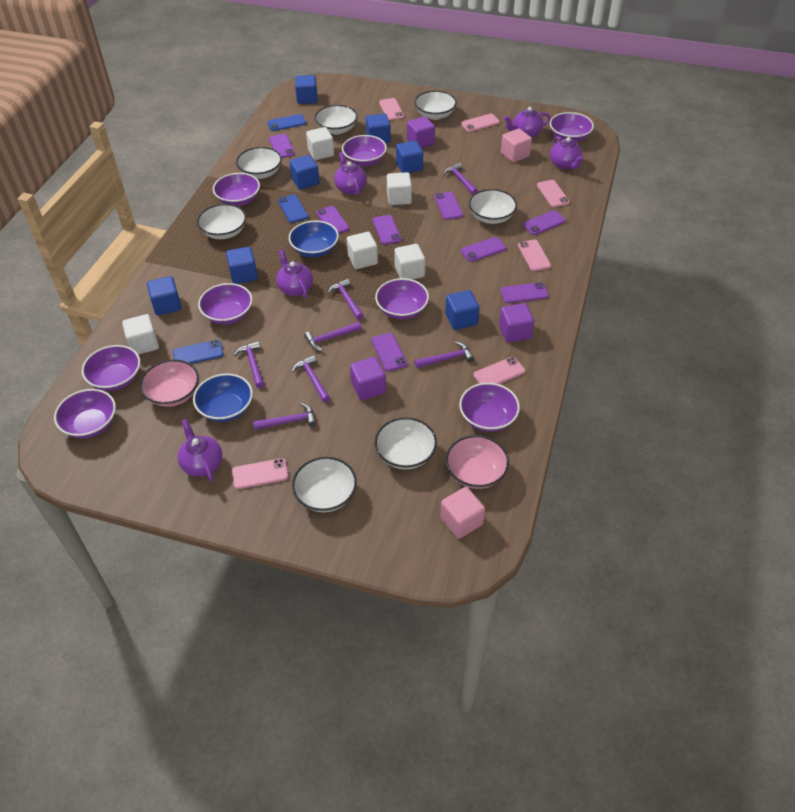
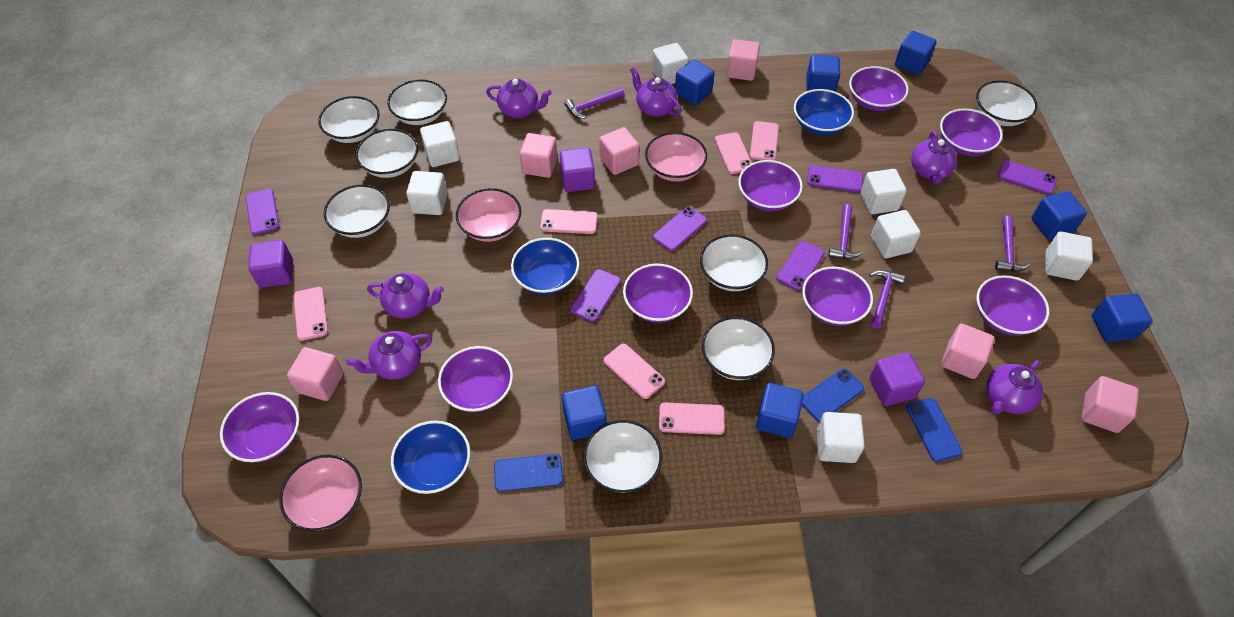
blue bowl: [193,373,253,422] [289,220,339,257] = 2 -> [391,421,470,494] [511,238,579,295] [794,89,854,135] = 3
pink bowl: [140,359,199,407] [446,435,509,489] = 2 -> [279,455,362,532] [456,188,521,242] [645,132,707,182] = 3
pink cube: [440,487,485,539] [501,128,532,163] = 2 -> [287,347,344,401] [520,133,558,178] [599,127,639,175] [726,39,760,81] [941,324,994,379] [1081,376,1139,433] = 6
purple hammer: [234,341,264,388] [253,403,317,430] [292,355,330,402] [304,322,362,351] [328,279,364,320] [414,342,474,368] [444,163,478,195] = 7 -> [564,88,625,119] [828,204,862,259] [869,270,905,329] [995,216,1030,272] = 4
purple phone: [269,134,295,158] [316,206,349,234] [371,333,408,372] [372,215,402,245] [434,192,463,220] [461,237,506,262] [500,282,549,303] [522,210,566,235] = 8 -> [246,189,279,235] [571,269,621,322] [653,206,707,251] [776,241,825,291] [807,165,863,192] [998,160,1057,195] = 6
purple teapot: [178,419,222,481] [276,249,313,298] [334,152,367,195] [504,107,550,138] [550,136,583,170] = 5 -> [346,331,432,380] [367,273,444,319] [486,79,552,118] [630,67,681,117] [911,131,957,184] [986,360,1043,414] = 6
white bowl: [197,204,246,239] [236,147,282,179] [292,457,357,512] [314,105,357,135] [375,417,437,470] [414,91,457,120] [469,189,517,224] = 7 -> [318,96,380,143] [324,185,390,238] [355,129,418,178] [387,79,447,125] [583,420,662,493] [700,234,768,291] [702,317,775,380] [976,81,1037,126] = 8
white cube: [122,314,159,355] [306,127,334,160] [347,232,378,269] [387,172,412,205] [394,244,425,280] = 5 -> [406,171,448,215] [420,121,460,167] [652,43,689,84] [817,412,865,463] [861,169,907,214] [871,210,921,258] [1046,231,1093,281] = 7

